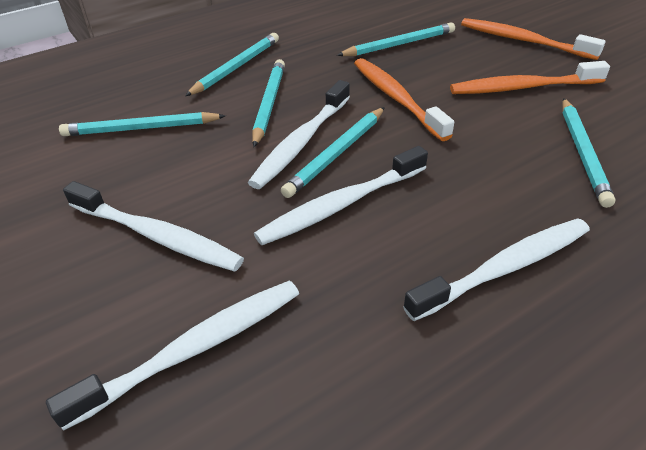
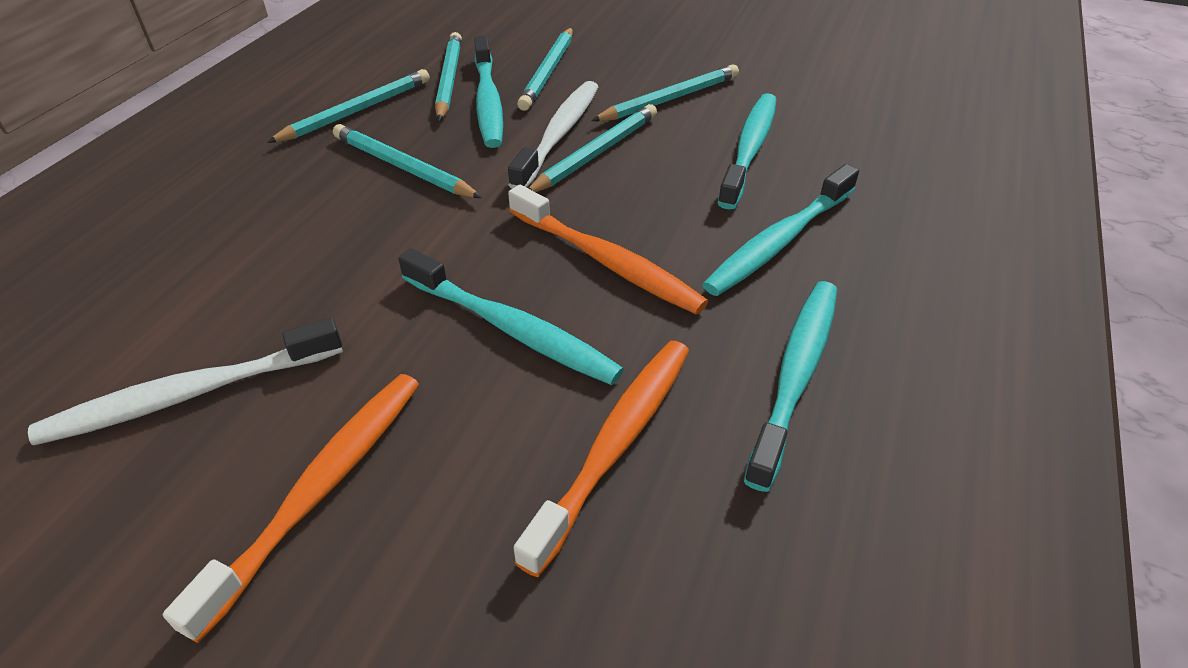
turquoise toothbrush: none = 0 -> [398,248,624,385] [474,35,503,148] [702,164,859,296] [718,93,777,210] [744,281,837,492] = 5
white toothbrush: [46,281,299,430] [63,181,244,272] [248,80,350,189] [254,146,428,245] [403,218,590,321] = 5 -> [28,318,343,445] [508,81,598,189] = 2

